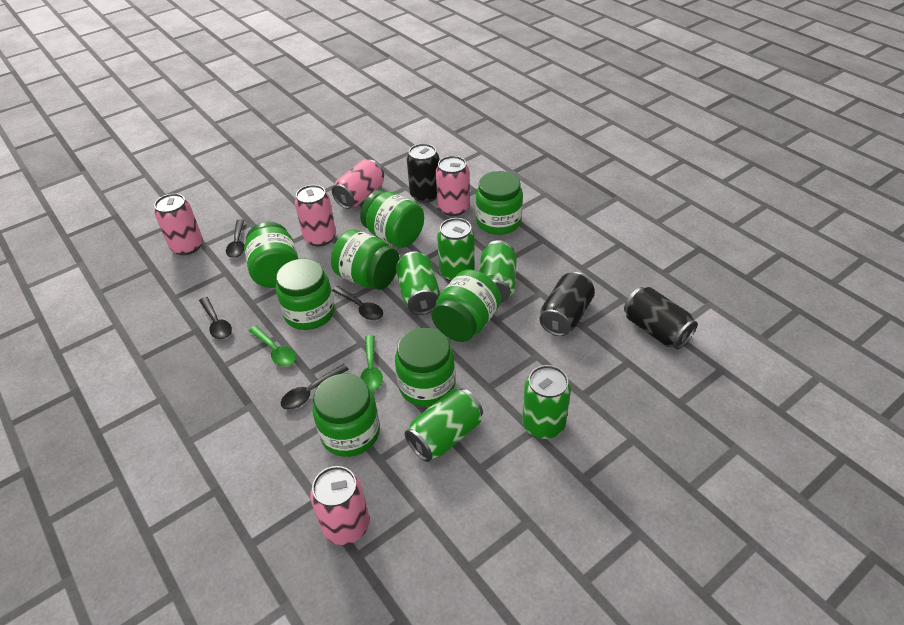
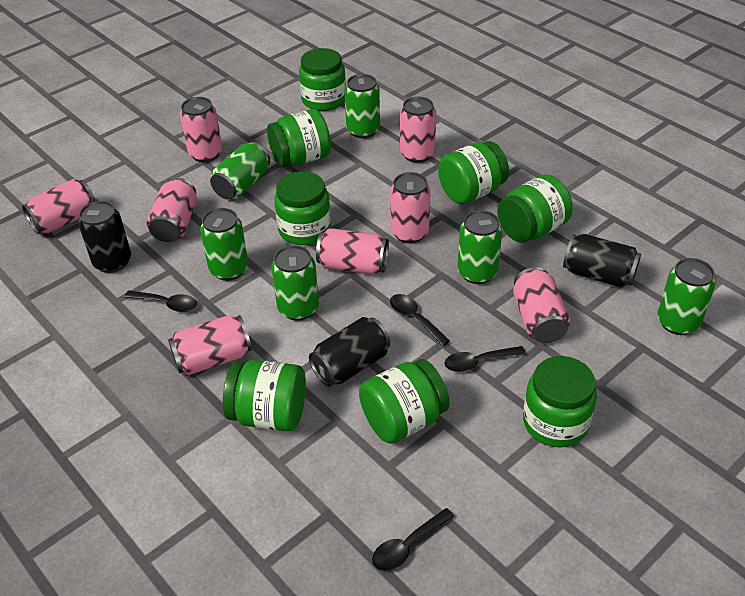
green can: [396,252,440,315] [405,388,483,462] [437,218,475,282] [479,240,517,303] [522,365,571,439] = 5 -> [200,208,248,281] [210,142,270,200] [271,245,319,321] [345,74,380,138] [457,210,502,284] [657,258,716,335] = 6
green spoon: [249,326,296,366] [360,335,383,391] = 2 -> none = 0
pink can: [154,194,203,255] [295,185,336,247] [310,466,369,545] [332,159,384,209] [436,156,470,216] = 5 -> [22,179,95,234] [147,178,197,242] [168,315,252,375] [180,97,222,162] [316,228,389,275] [390,172,431,243] [400,97,436,163] [513,267,570,343] = 8

